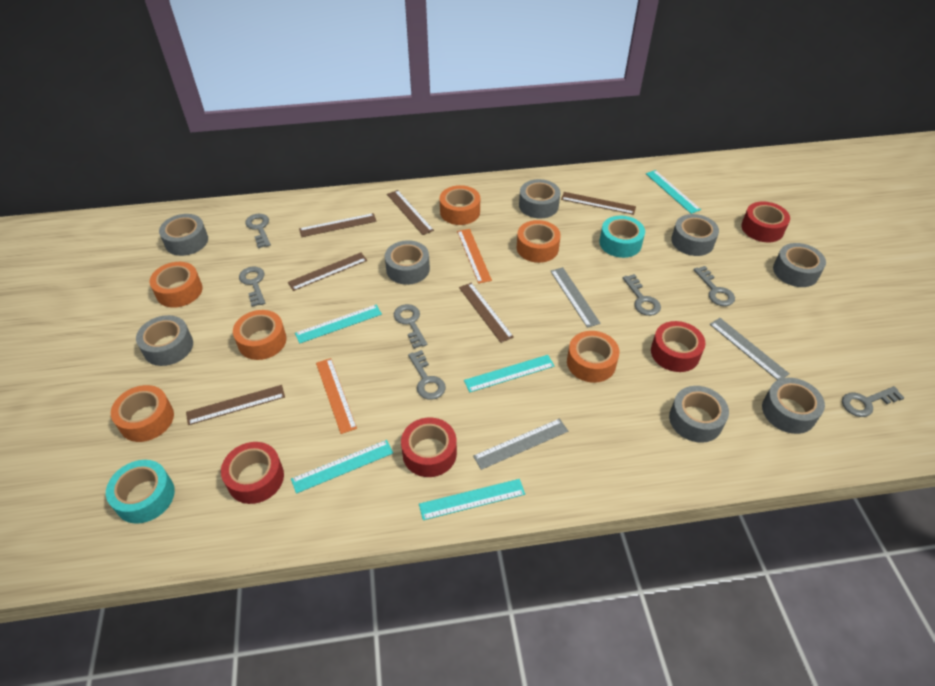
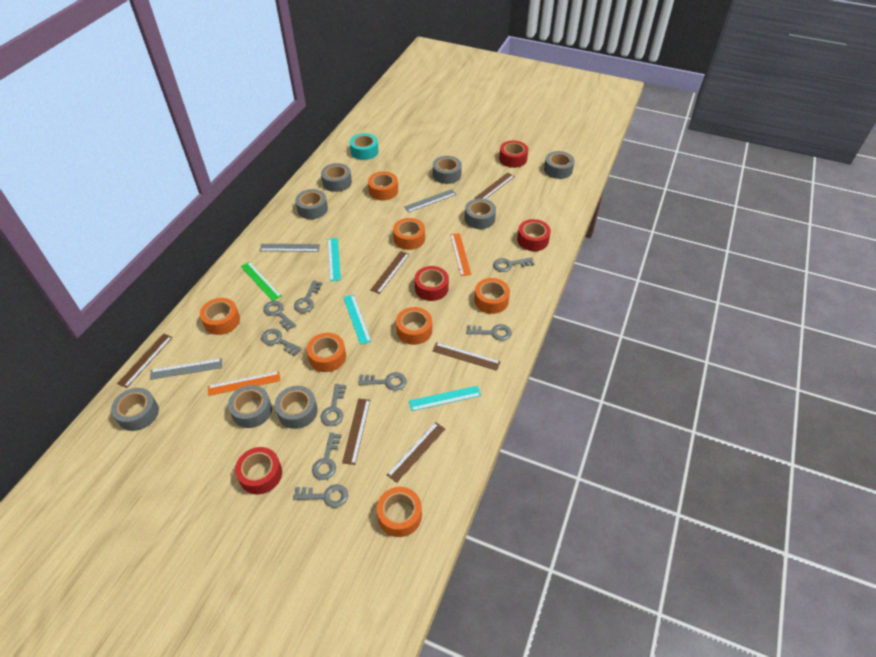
green ruler: none = 0 -> [241,262,282,301] = 1
grey key: [239,267,265,307] [245,214,271,248] [394,304,427,349] [408,350,446,400] [623,274,661,316] [693,266,735,306] [842,386,905,417] = 7 -> [261,329,302,356] [263,301,296,331] [293,484,348,508] [294,280,322,313] [312,432,342,480] [320,384,346,426] [358,372,407,391] [466,324,512,341] [493,257,534,272] = 9
orange tape: [111,385,174,442] [150,262,203,308] [233,310,287,360] [440,185,480,225] [517,220,561,263] [567,331,620,383] = 6 -> [200,298,240,335] [307,333,346,372] [368,171,398,201] [377,487,422,537] [393,218,425,250] [396,307,432,345] [474,278,510,314] = 7
turquoise ruler: [291,440,393,494] [295,305,382,344] [419,479,525,520] [464,355,555,393] [646,170,701,214] = 5 -> [328,238,341,281] [343,295,372,345] [409,386,481,411] = 3
turquoise tape: [106,460,175,524] [599,216,645,258] = 2 -> [350,133,378,160] = 1

